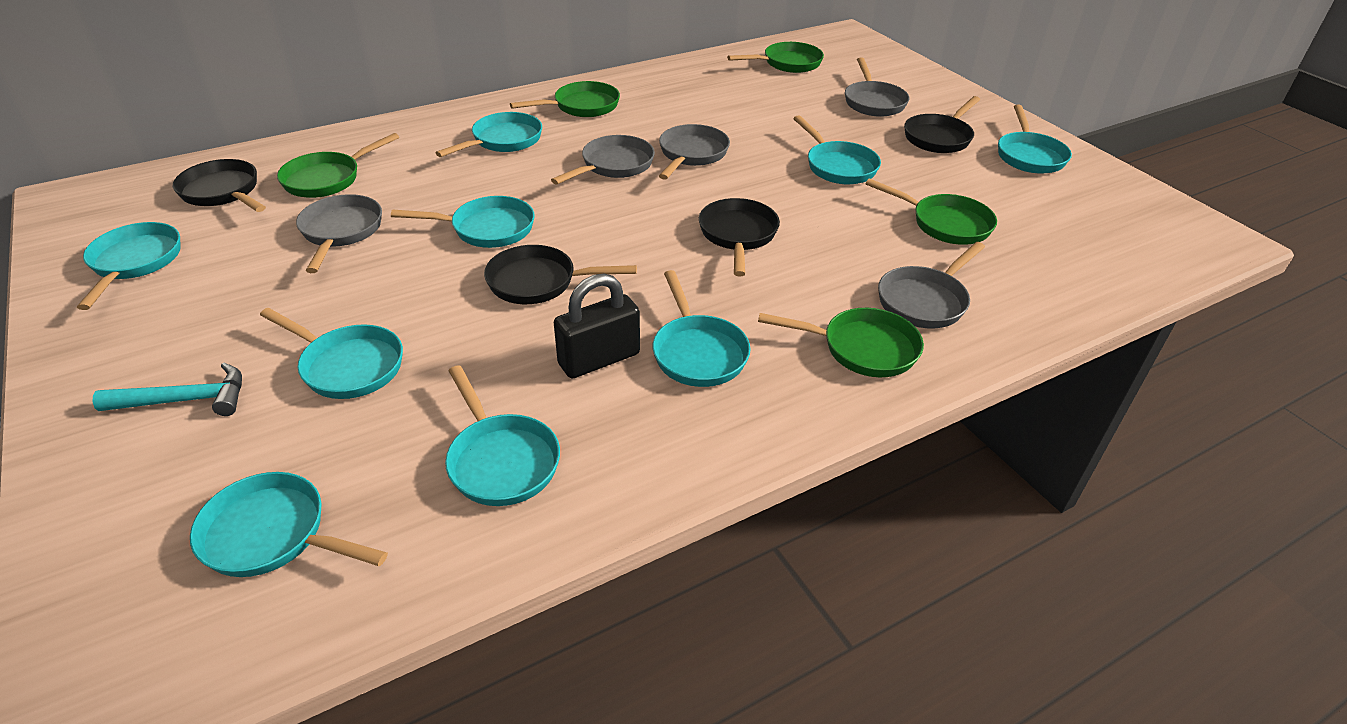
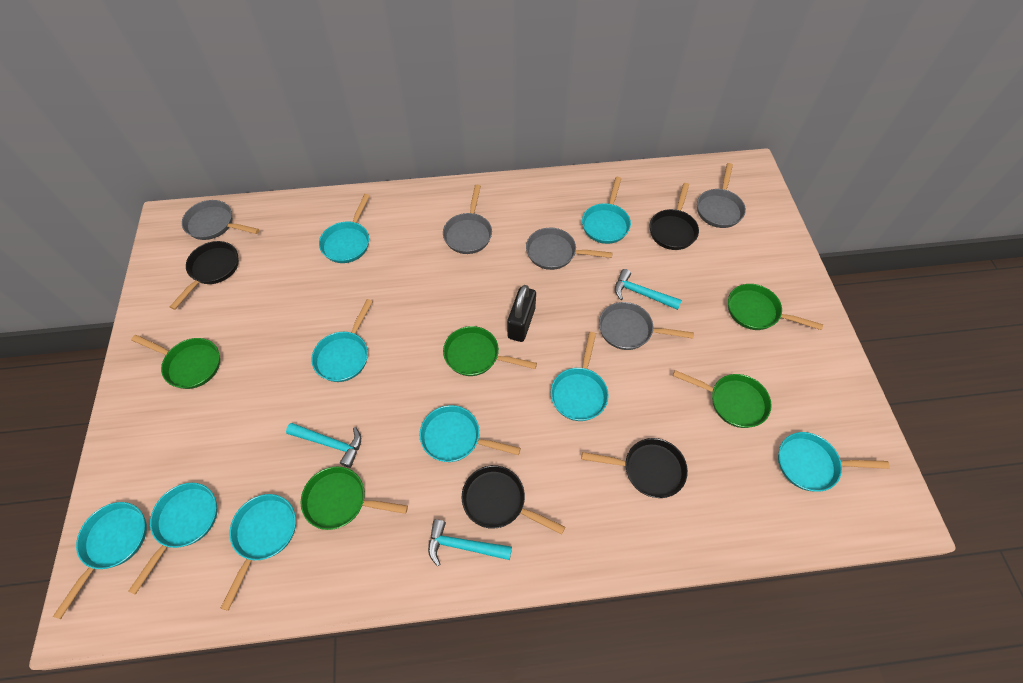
turquoise hammer: [93,363,242,416] = 1 -> [286,423,361,468] [428,519,512,566] [615,269,682,310] = 3

